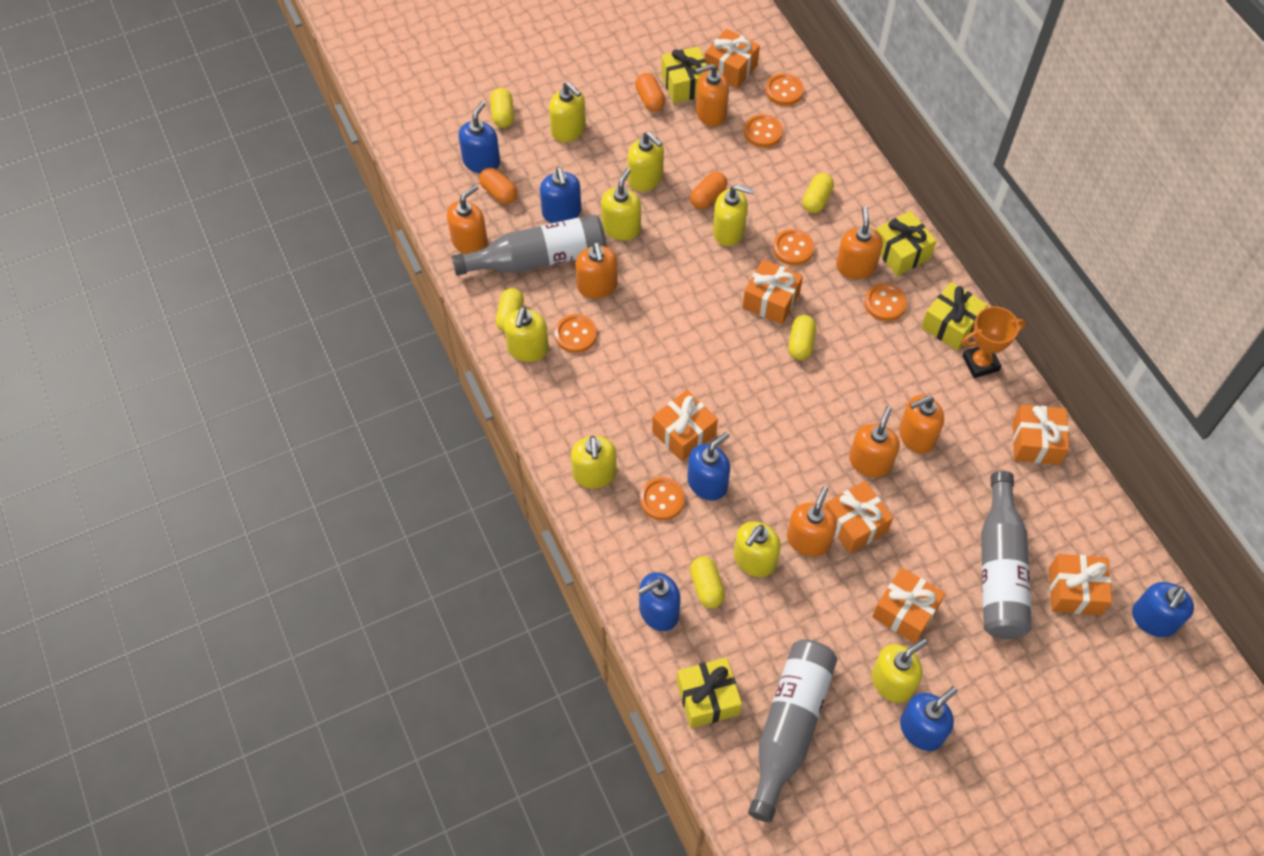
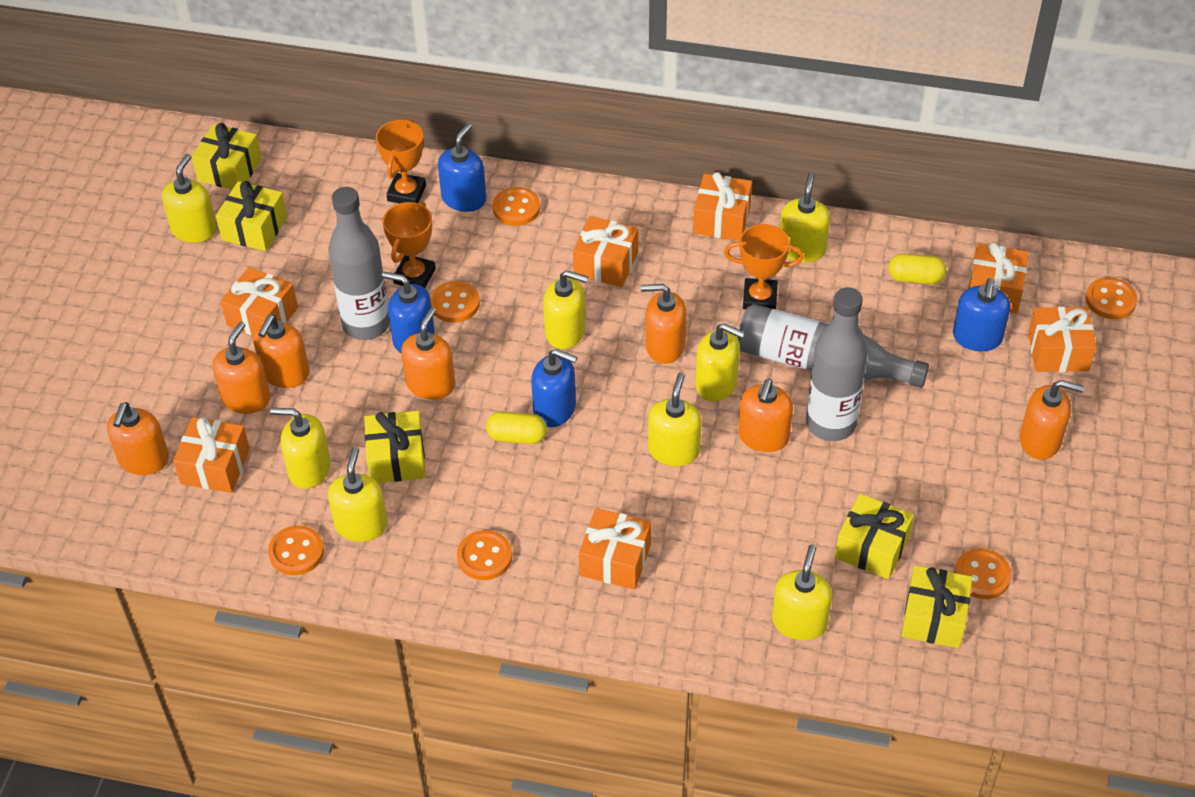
blue soap dispenser: [459,101,500,173] [540,167,581,223] [639,572,681,631] [687,432,730,501] [900,687,957,751] [1132,582,1194,637] = 6 -> [382,272,435,353] [438,123,486,212] [531,349,577,427] [953,278,1011,351] = 4
orange capsule: [479,168,518,204] [635,73,665,112] [690,172,728,209] = 3 -> none = 0
orange trophy: [962,306,1026,378] = 1 -> [376,119,426,204] [382,201,436,288] [724,224,803,310] = 3
yellow capsule: [490,88,514,128] [496,288,524,332] [690,556,725,608] [788,315,816,360] [802,173,834,213] = 5 -> [486,412,547,444] [889,254,946,284] = 2
yellow gift: [661,47,707,103] [677,657,742,728] [876,211,936,276] [921,282,988,350] = 4 -> [191,123,262,190] [216,181,287,251] [364,411,426,483] [835,494,914,579] [901,565,973,648] = 5

